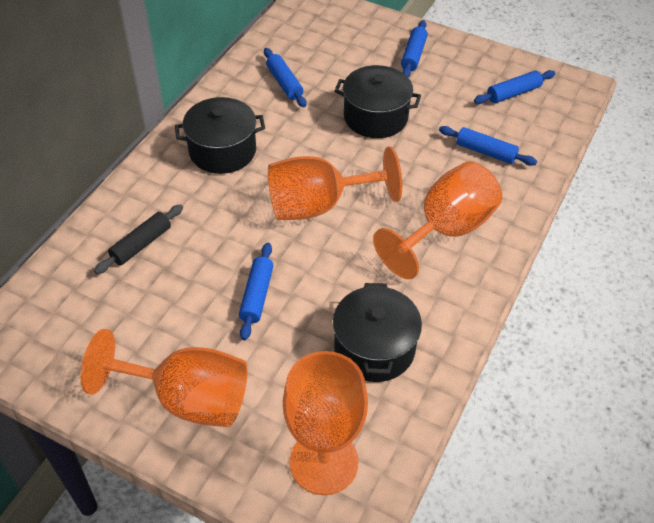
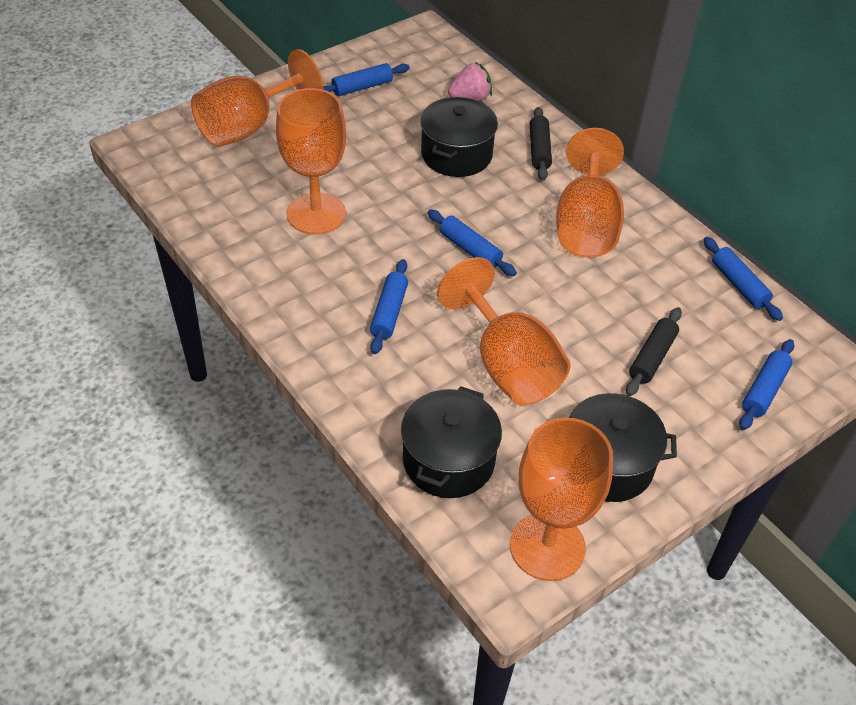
black rolling pin: [94,204,183,274] = 1 -> [530,107,552,180] [626,307,682,396] = 2
orange goblet: [80,329,247,427] [268,146,402,220] [283,351,368,495] [373,161,502,279] = 4 -> [191,49,323,147] [276,88,346,235] [437,257,570,406] [510,417,613,581] [556,128,624,258] = 5
pink strawberry: none = 0 -> [448,62,492,101] = 1

